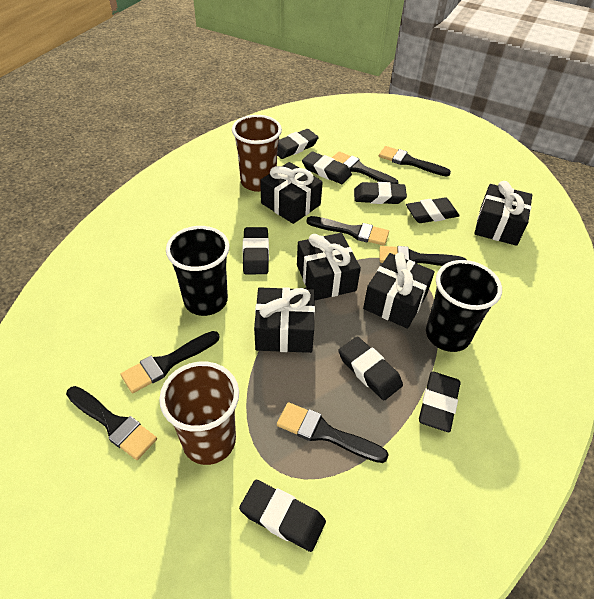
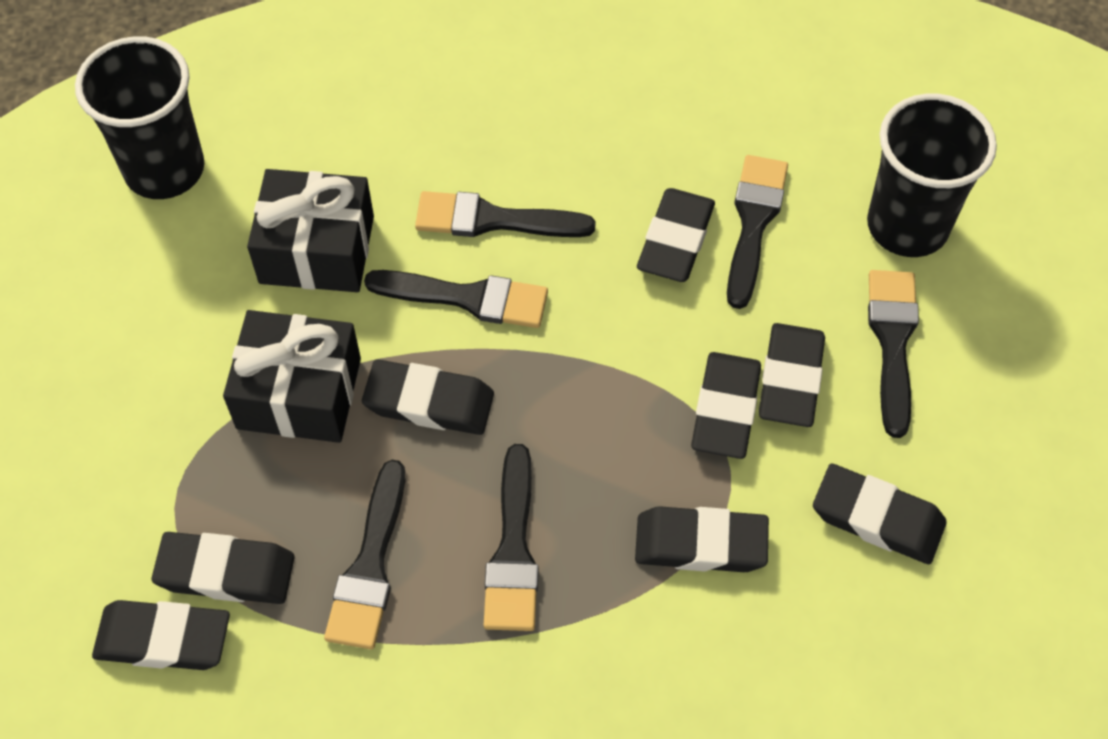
black brush: [66,386,157,460] [120,331,220,393] [277,402,389,463] [307,216,389,246] [332,151,399,184] [379,146,451,177] [379,246,466,266] = 7 -> [324,460,405,649] [364,270,548,328] [415,191,596,237] [484,444,539,631] [727,155,788,309] [868,270,919,438] = 6
black gift: [254,287,315,353] [260,162,323,224] [297,233,361,301] [363,253,435,329] [474,181,532,246] = 5 -> [223,310,361,443] [247,169,374,292] = 2
brown cup: [159,362,239,465] [232,115,282,192] = 2 -> none = 0

